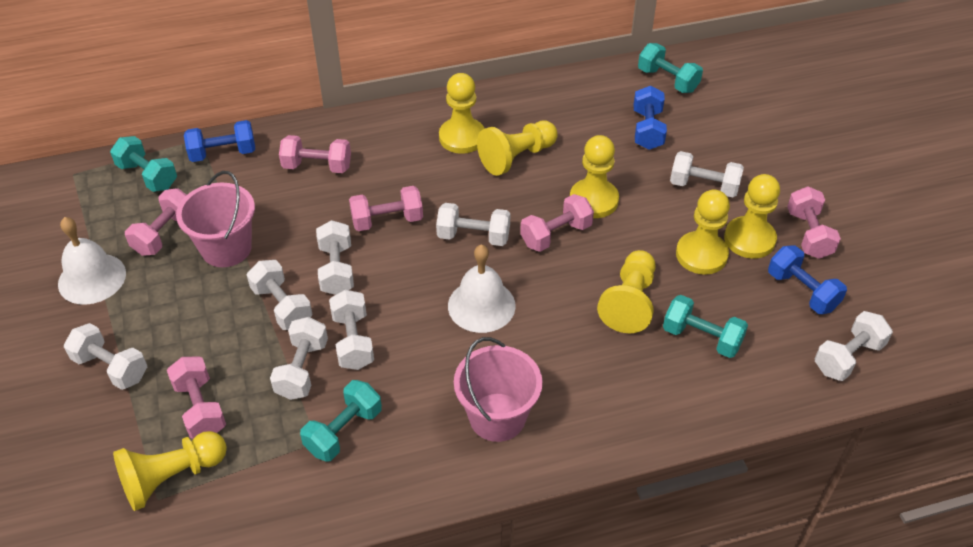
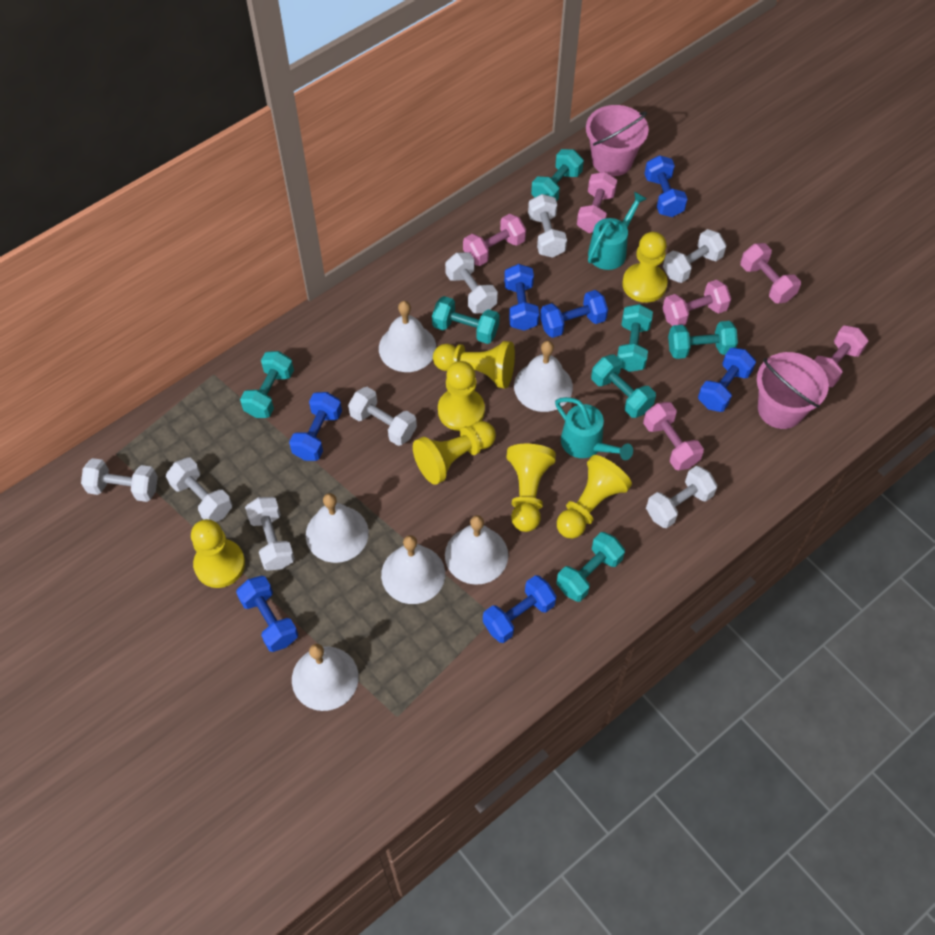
blue dumbbell: [184,120,255,162] [634,86,667,150] [768,245,847,314] = 3 -> [236,576,298,652] [289,392,342,461] [483,575,556,643] [504,264,539,331] [540,290,608,338] [644,155,687,217] [698,348,756,412] = 7
turquoise dumbbell: [110,136,177,192] [300,380,382,462] [638,43,703,93] [663,295,748,358] = 4 -> [240,351,294,418] [432,296,500,344] [531,149,584,201] [556,532,625,602] [591,355,656,418] [617,304,653,372] [668,321,738,359] = 7
turquoise watering can: none = 0 -> [555,397,633,460] [588,192,647,270] = 2
white bell: [58,217,126,305] [448,245,516,333] = 2 -> [292,644,359,711] [306,493,369,563] [379,301,436,372] [381,535,445,604] [445,515,508,585] [514,341,573,412] = 6

